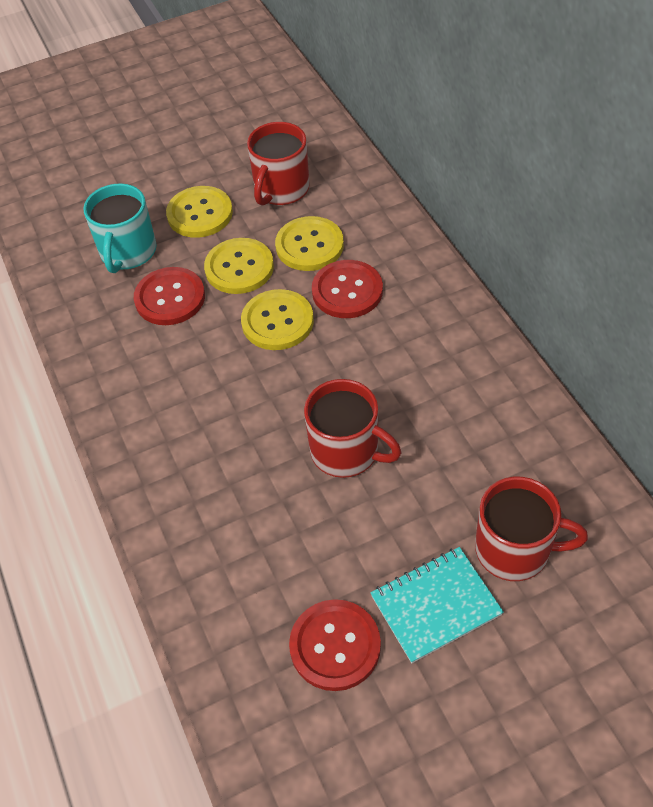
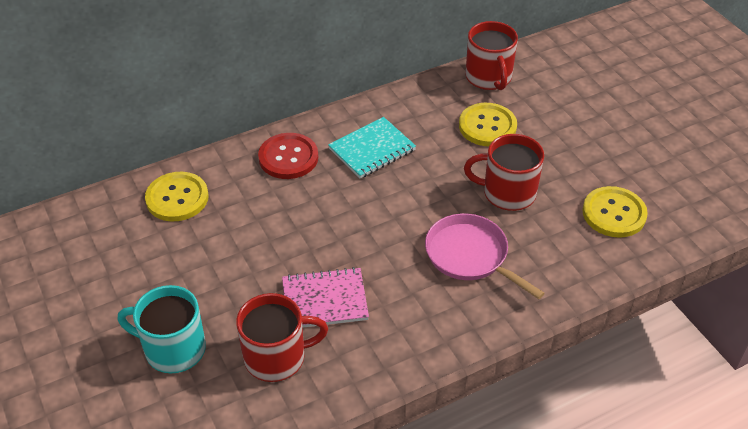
pink notebook: none = 0 -> [282,267,369,328] = 1
pink pan: none = 0 -> [425,213,545,299] = 1
red button: [134,267,205,325] [289,599,381,691] [312,260,383,318] = 3 -> [258,133,318,179] = 1
yellow button: [166,186,233,238] [204,238,274,294] [241,289,314,350] [275,216,344,271] = 4 -> [145,172,209,222] [459,103,517,146] [582,186,648,238] = 3

